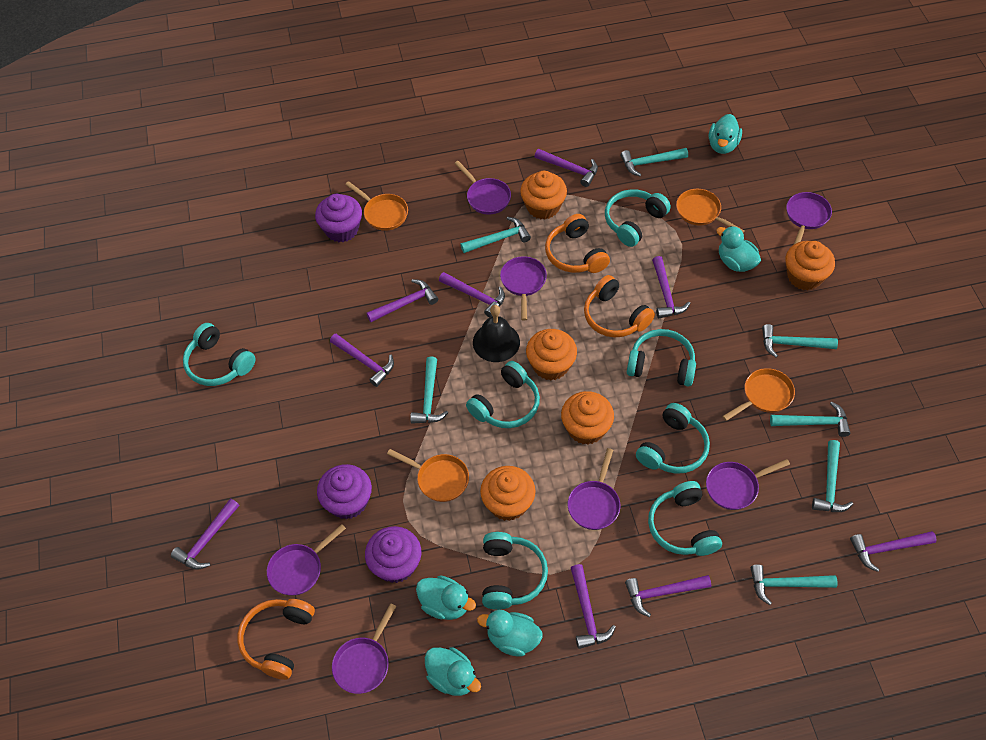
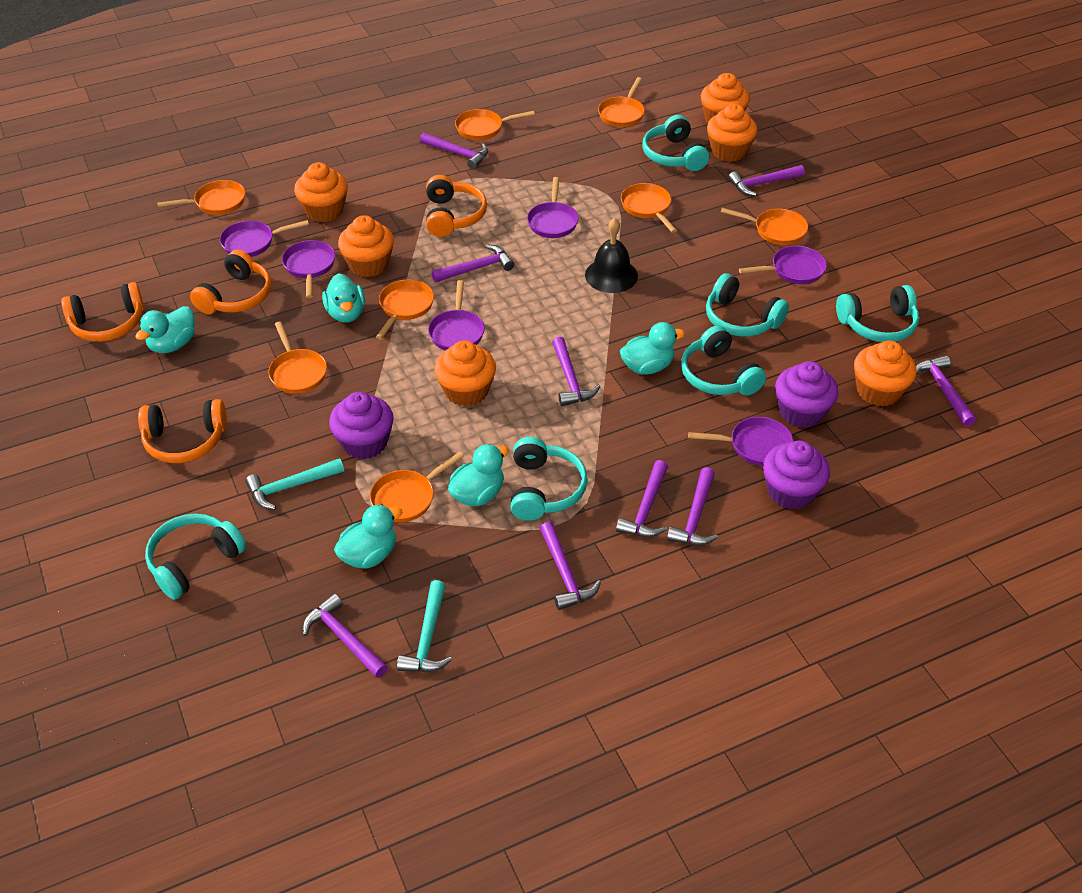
orange cupcake: [480,466,536,521] [520,171,567,219] [526,329,577,380] [561,391,614,445] [786,241,835,291] = 5 -> [294,162,348,222] [338,215,394,277] [434,340,496,406] [701,73,750,124] [707,104,758,162] [854,341,917,407] = 6
orange headphones: [238,599,315,680] [545,214,610,273] [584,275,655,337] = 3 -> [61,282,144,342] [138,399,227,463] [190,250,271,314] [426,175,487,237] = 4
orange pan: [345,181,408,231] [387,449,469,502] [676,189,744,233] [722,368,795,421] = 4 -> [157,180,245,215] [268,321,327,394] [370,452,464,522] [376,279,434,340] [455,109,535,140] [598,77,645,127] [621,183,677,233] [721,208,808,245] = 8
purple pan: [267,524,346,596] [332,603,396,694] [454,161,511,215] [500,256,547,321] [568,448,620,530] [706,459,790,510] [786,192,832,244] = 7 -> [220,220,309,257] [282,240,335,298] [428,280,485,350] [527,177,579,238] [688,417,793,466] [739,246,827,284] = 6
turquoise hammer: [410,357,448,424] [461,217,531,253] [621,148,688,176] [751,564,837,605] [762,324,838,358] [770,401,850,437] [812,440,853,512] = 7 -> [245,458,344,510] [397,580,452,672] = 2
turquoise headphones: [183,323,256,386] [466,361,540,428] [482,532,548,610] [605,189,671,247] [627,329,696,387] [636,403,710,474] [648,481,722,556] = 7 -> [145,514,247,600] [510,437,588,521] [642,115,709,171] [681,325,766,395] [706,273,789,336] [836,285,919,342] = 6

